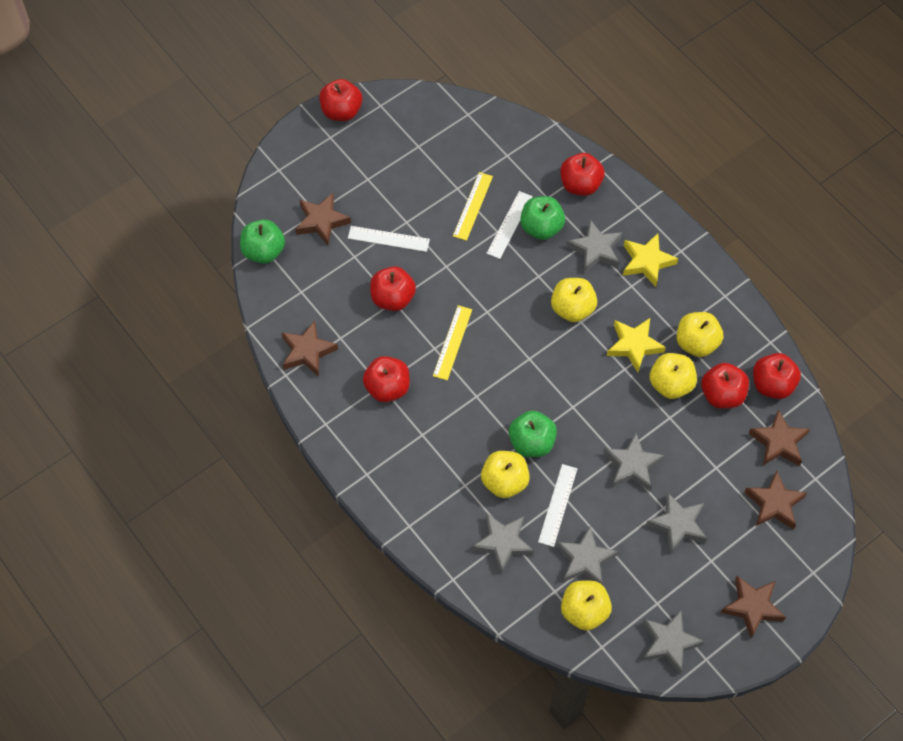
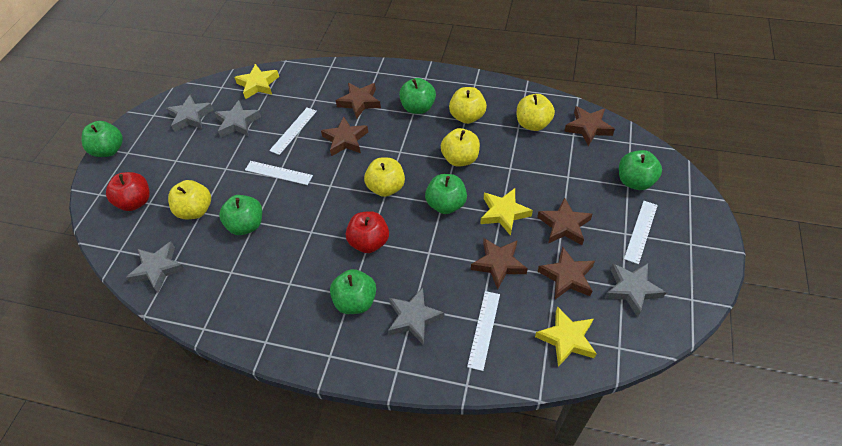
brown star: [281,320,338,377] [296,193,351,245] [721,576,786,638] [744,471,807,530] [748,409,810,466] = 5 -> [321,116,368,156] [336,83,381,119] [471,238,528,289] [537,197,592,245] [538,246,595,299] [564,106,615,146] = 6
green apple: [240,219,285,264] [509,410,557,457] [520,196,565,240] = 3 -> [82,121,123,157] [219,195,262,235] [330,269,376,314] [399,78,436,114] [425,174,467,214] [619,150,662,190] = 6
grey star: [472,513,534,574] [556,526,618,584] [566,220,622,273] [603,433,665,491] [643,610,705,674] [646,492,707,554] = 6 -> [126,241,185,293] [166,95,214,132] [214,100,261,137] [388,287,445,345] [605,263,667,317] = 5
red apple: [319,79,362,121] [363,356,410,402] [370,266,416,311] [560,153,605,196] [701,363,749,409] [753,353,801,399] = 6 -> [106,172,150,211] [346,211,389,253] = 2
white ruler: [348,226,430,252] [486,191,533,259] [538,464,577,547] = 3 -> [245,161,313,185] [269,107,317,155] [467,291,500,371] [624,201,658,264] = 4
yellow ruler: [433,305,472,380] [453,172,493,241] = 2 -> none = 0
yellow star: [607,318,666,372] [623,233,678,287] = 2 -> [234,64,279,99] [480,188,533,236] [535,306,597,367] = 3

